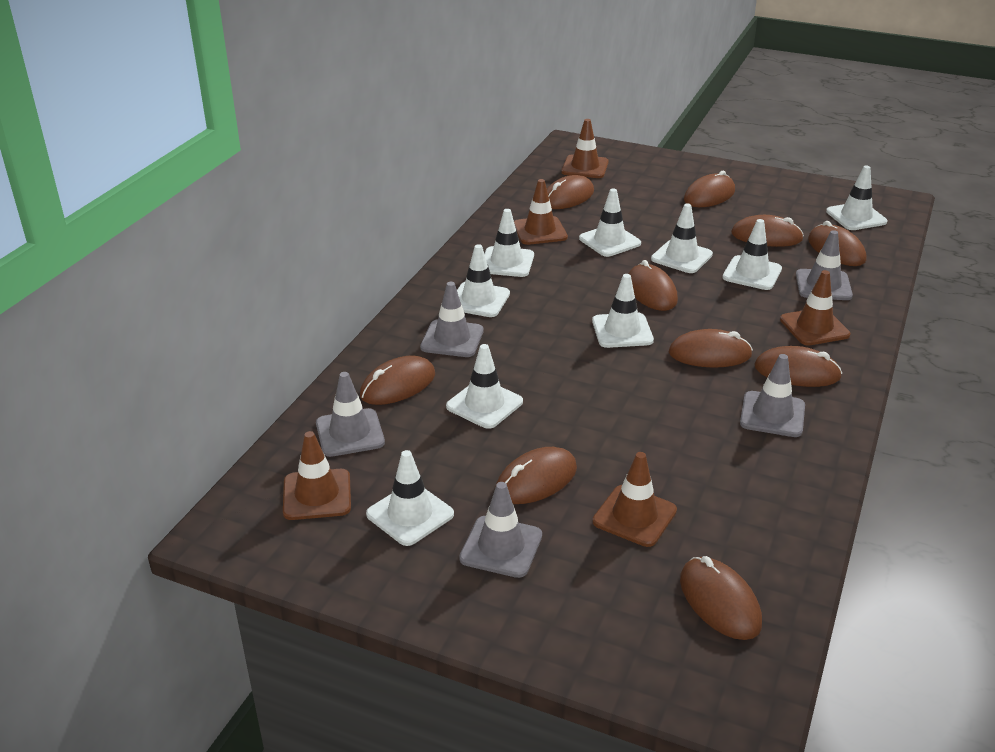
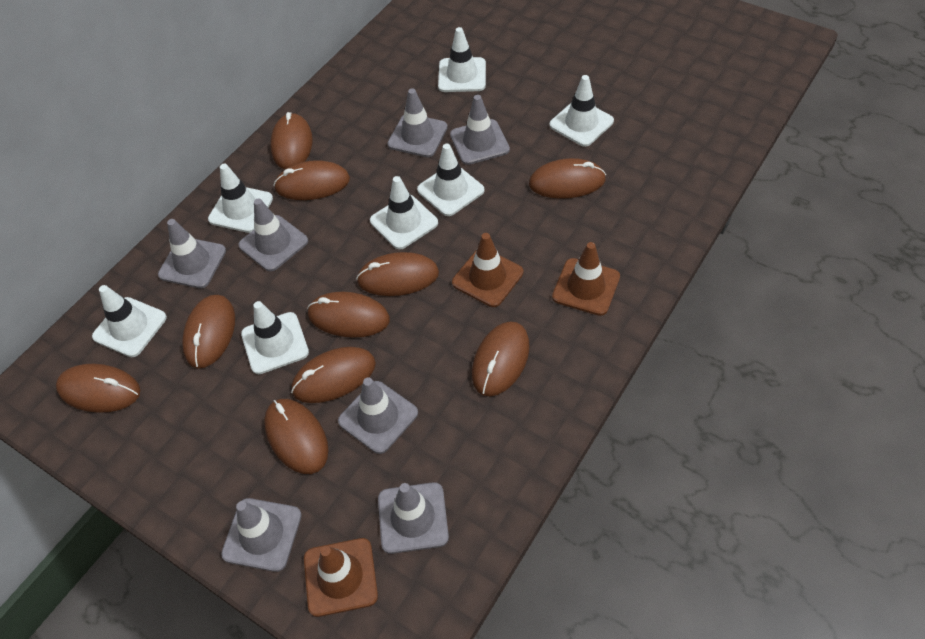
brown traffic cone: [283,431,351,520] [514,179,568,245] [562,119,609,178] [592,452,677,547] [780,270,850,345] = 5 -> [304,538,378,617] [452,233,523,307] [552,242,620,316] = 3
grey traffic cone: [316,372,385,457] [420,282,484,357] [459,482,542,578] [740,354,805,437] [796,230,853,300] = 5 -> [158,219,226,288] [221,498,302,572] [239,198,308,271] [338,377,418,454] [378,482,449,554] [388,89,448,157] [450,95,510,165] = 7
white traffic cone: [366,450,454,546] [446,344,523,429] [457,244,510,317] [484,209,534,277] [579,188,641,257] [592,274,654,348] [651,203,713,273] [722,219,782,290] [826,166,887,230] = 9 -> [92,285,167,357] [208,164,273,233] [241,301,309,374] [370,176,438,249] [417,144,484,216] [438,27,486,92] [549,75,614,147] = 7

